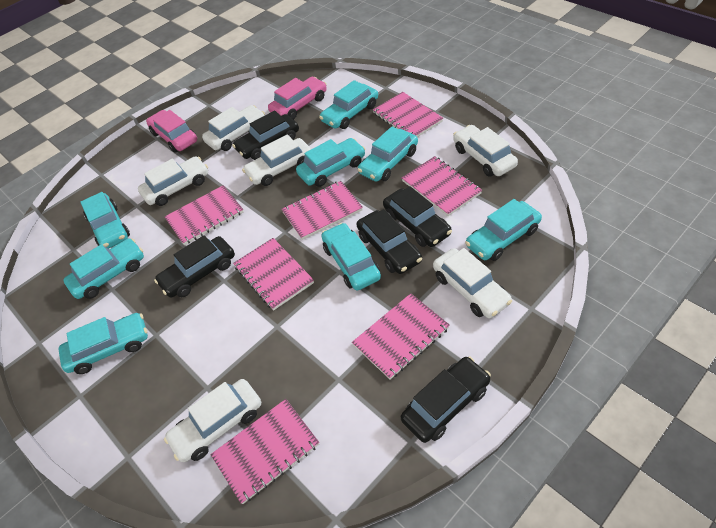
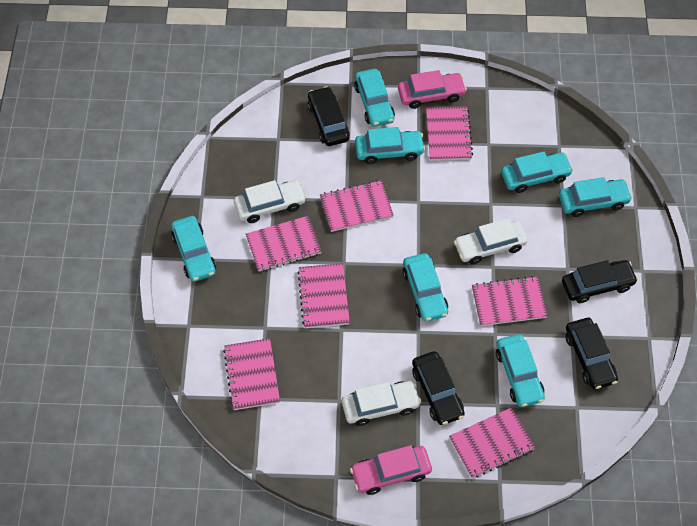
black car: [154,235,235,297] [232,111,299,160] [357,209,422,274] [383,186,452,247] [401,356,491,443] = 5 -> [307,86,350,146] [412,351,465,425] [562,260,638,303] [565,318,618,389] = 4
turquoise car: [58,313,148,374] [64,238,144,299] [80,192,130,249] [296,138,365,187] [319,80,378,129] [321,223,381,290] [358,127,418,182] [465,199,542,261] = 8 -> [171,216,216,282] [354,69,395,127] [355,127,425,164] [403,253,448,321] [496,334,545,407] [501,152,573,193] [559,177,632,217] = 7
white car: [138,156,208,206] [164,379,261,462] [202,105,265,151] [242,134,311,186] [433,248,512,318] [453,125,518,177] = 6 -> [234,180,306,223] [342,381,421,426] [454,218,528,264] = 3

